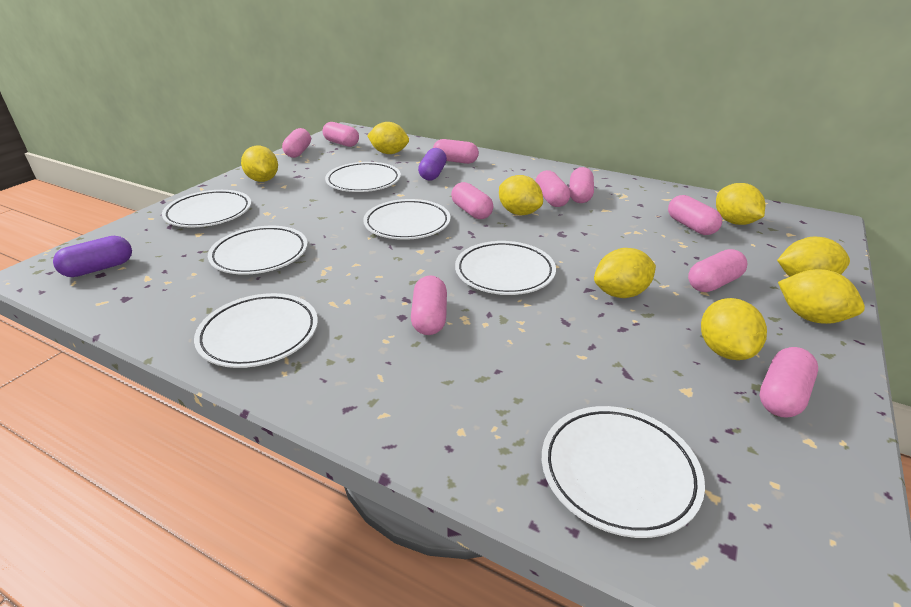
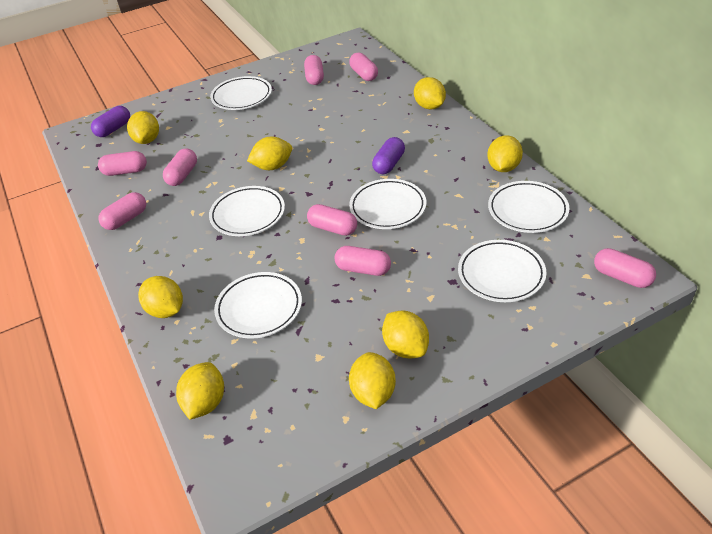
pink capsule: [282,128,311,158] [323,122,359,147] [411,275,447,335] [433,139,479,164] [451,182,493,219] [535,170,570,207] [569,167,594,203] [668,195,722,235] [688,249,747,292] [760,347,818,418] = 10 -> [98,151,147,176] [98,192,146,230] [163,148,197,186] [304,55,324,85] [307,204,357,236] [334,246,391,276] [349,52,378,81] [594,248,656,288] = 8
white plate: [162,190,251,227] [194,293,318,368] [208,226,308,274] [325,162,401,192] [363,199,451,240] [455,241,556,295] [542,406,705,538] = 7 -> [209,186,285,236] [210,76,272,110] [214,272,302,339] [349,179,426,229] [458,240,547,302] [488,181,569,233] = 6

